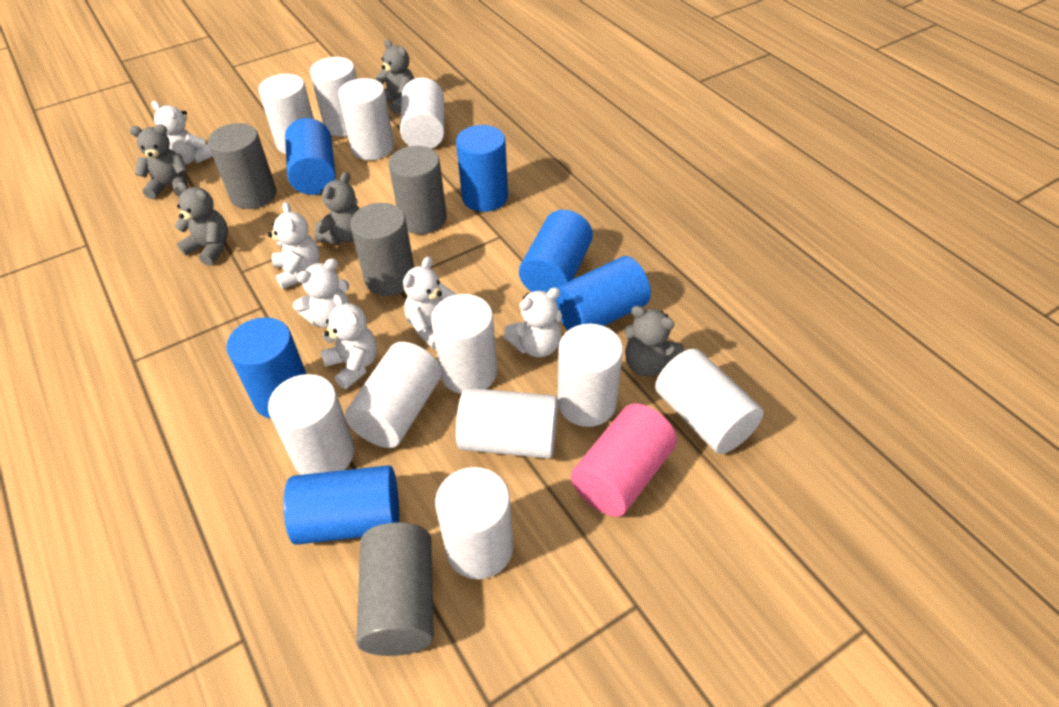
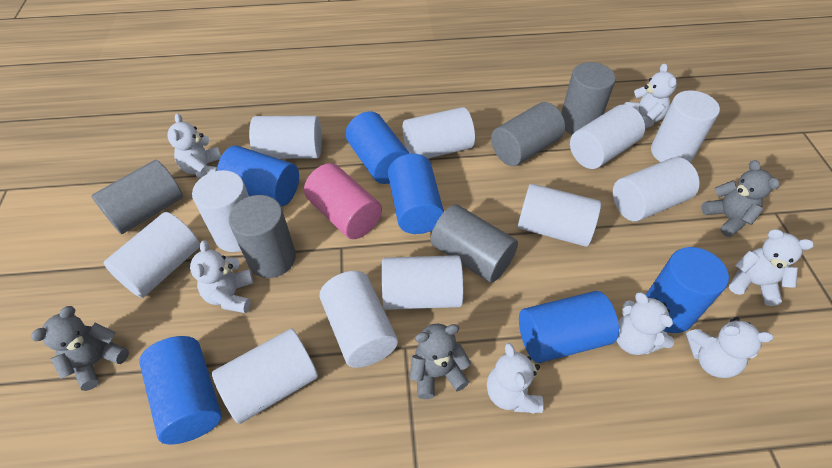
grey cylinder: [208,123,276,209] [350,203,414,296] [356,523,434,656] [389,146,447,234] = 4 -> [92,160,183,234] [229,195,296,278] [430,204,518,283] [491,102,565,166] [561,62,616,135] = 5
grey teddy bear: [130,124,188,199] [175,182,228,266] [314,172,360,245] [375,39,415,114] [625,306,684,376] = 5 -> [31,306,129,391] [410,324,471,399] [701,160,779,237] = 3
white teddy bear: [152,101,213,165] [268,202,320,289] [293,258,350,328] [321,294,377,389] [403,257,456,349] [504,287,562,357] = 6 -> [167,113,221,178] [190,241,254,313] [487,343,543,414] [616,292,674,355] [624,63,677,128] [686,317,773,378] [729,229,814,306] = 7

